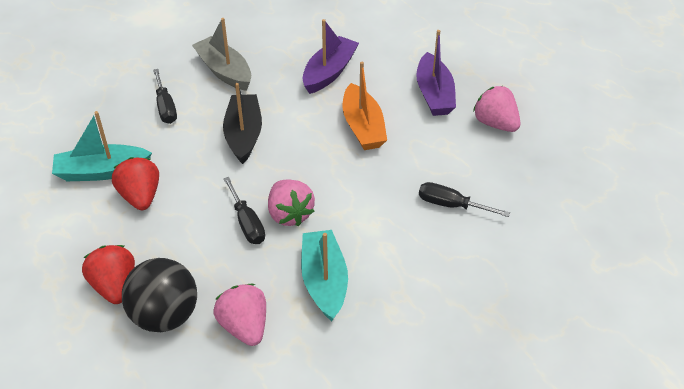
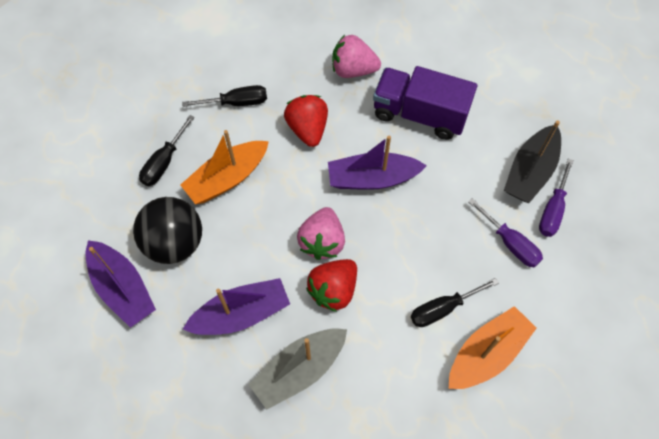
orange boat: [343,62,387,150] = 1 -> [180,130,269,204] [449,306,537,389] = 2
pink strawberry: [213,284,266,346] [268,179,315,226] [473,86,520,132] = 3 -> [297,207,345,260] [332,35,381,78] = 2
purple boat: [302,19,359,94] [416,30,456,116] = 2 -> [85,240,156,328] [183,278,290,335] [328,136,427,190] = 3
purple screwdriver: none = 0 -> [468,198,543,267] [539,159,574,237] = 2
purple truck: none = 0 -> [373,66,477,140] = 1
turquoise boat: [52,111,152,181] [301,230,348,321] = 2 -> none = 0

